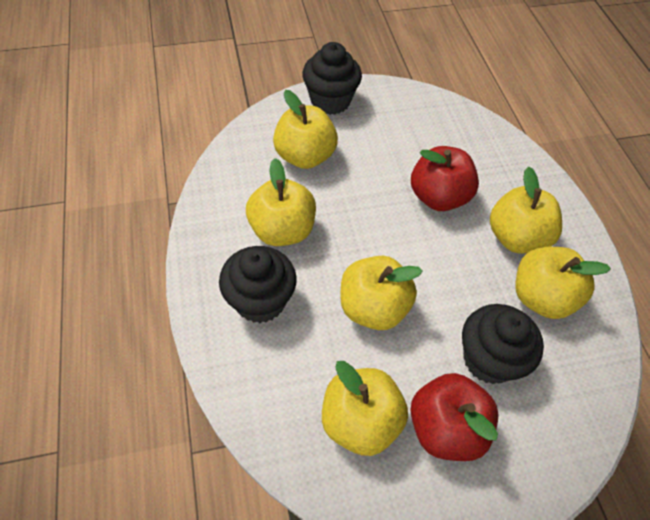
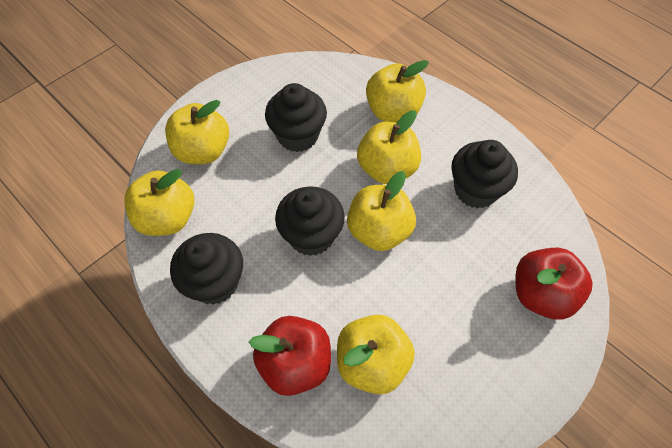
black cupcake: [219,246,297,323] [302,42,362,115] [462,304,544,384] = 3 -> [170,233,243,305] [265,83,327,152] [275,186,345,256] [451,140,518,209] = 4

